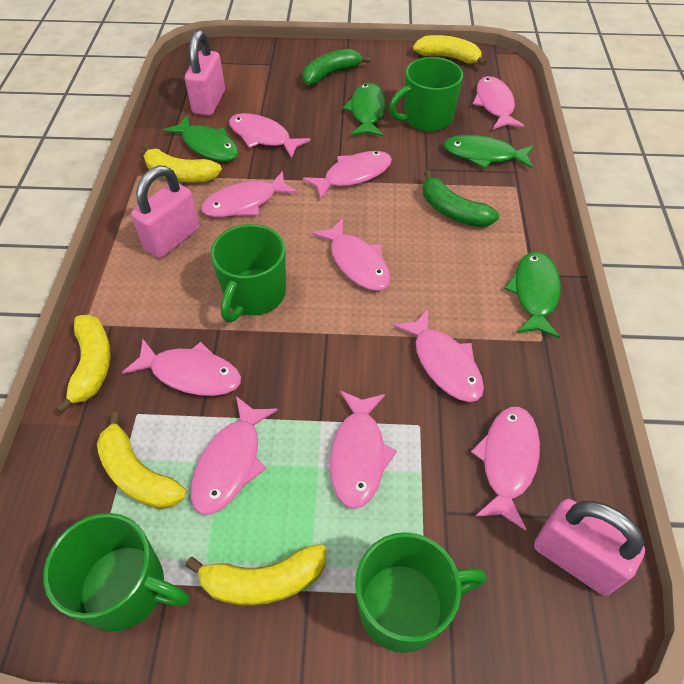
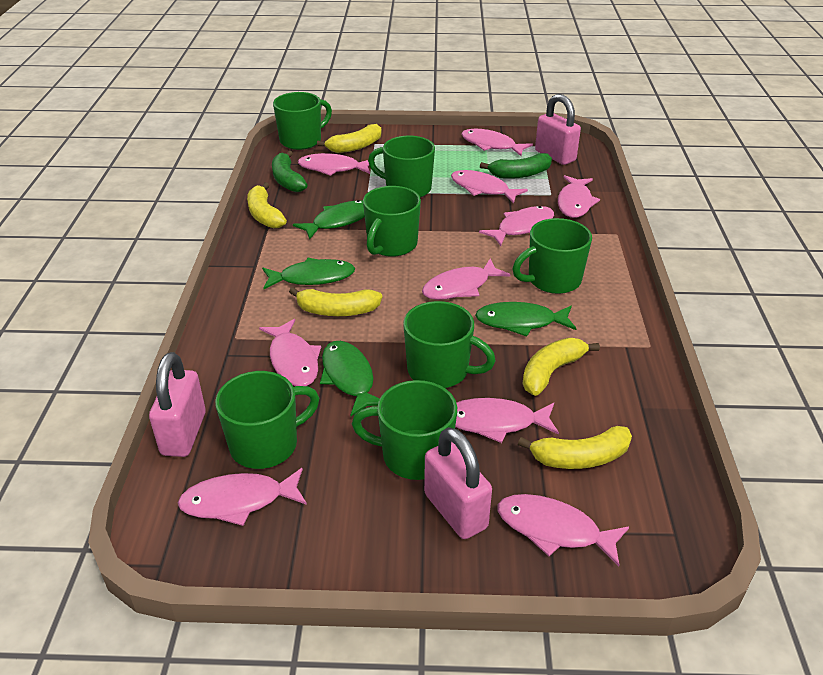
green mug: [43,513,189,632] [211,224,286,322] [355,532,486,653] [389,57,463,132] = 4 -> [215,371,319,469] [273,92,332,150] [352,380,457,480] [363,186,421,257] [368,136,435,198] [403,301,496,388] [513,218,592,294] = 7

